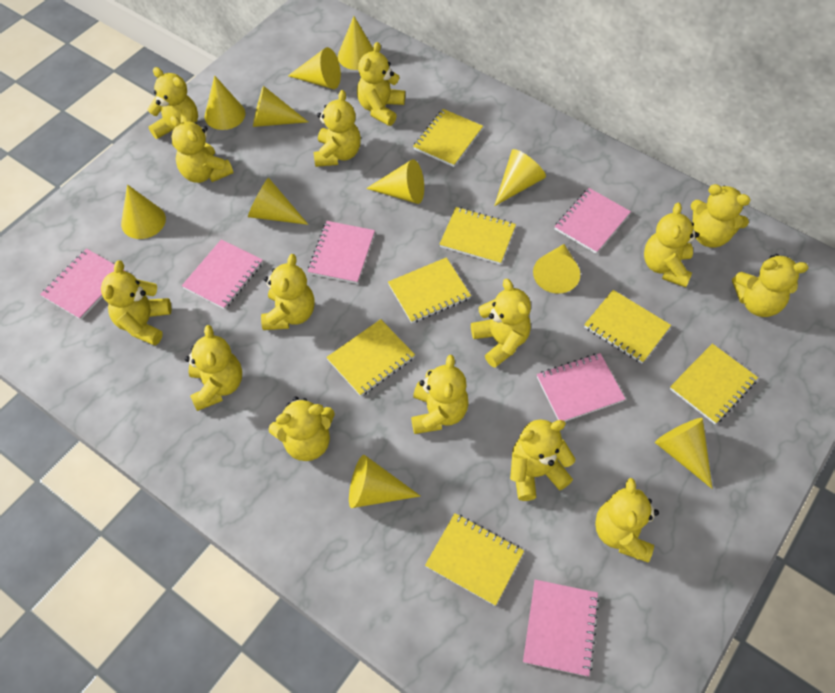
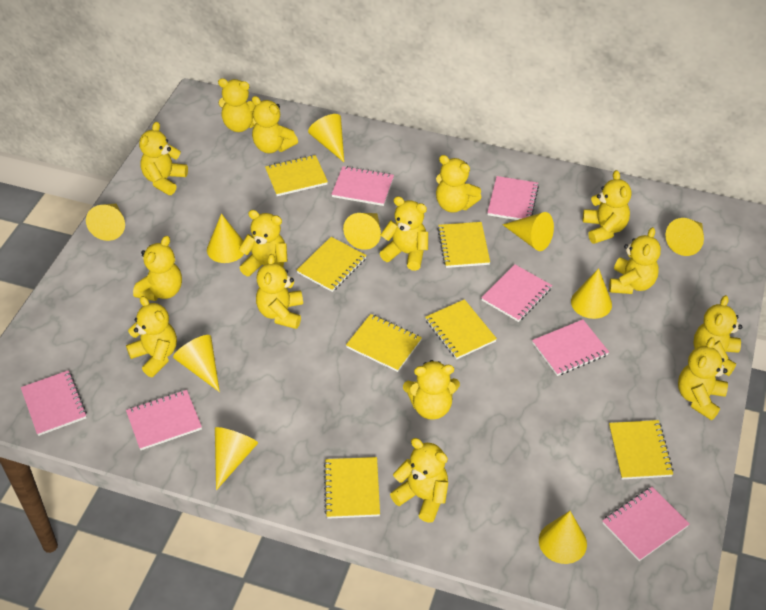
pink notebook: [40,248,125,320] [182,239,263,310] [308,221,375,284] [523,580,599,677] [537,353,625,421] [555,188,631,254] = 6 -> [21,370,87,436] [126,390,202,450] [331,166,394,206] [481,264,552,322] [487,176,539,220] [532,320,609,376] [603,487,689,561] = 7
yellow cone: [121,184,166,239] [205,75,245,130] [248,178,308,225] [253,86,308,127] [288,47,341,89] [338,16,373,70] [349,455,420,508] [366,159,424,204] [494,149,546,206] [533,244,580,294] [655,418,712,488] = 11 -> [86,204,125,241] [173,335,220,392] [207,213,244,263] [215,427,258,490] [308,114,344,162] [343,213,381,250] [502,212,554,251] [539,511,587,564] [571,268,612,319] [665,218,704,256] = 10

